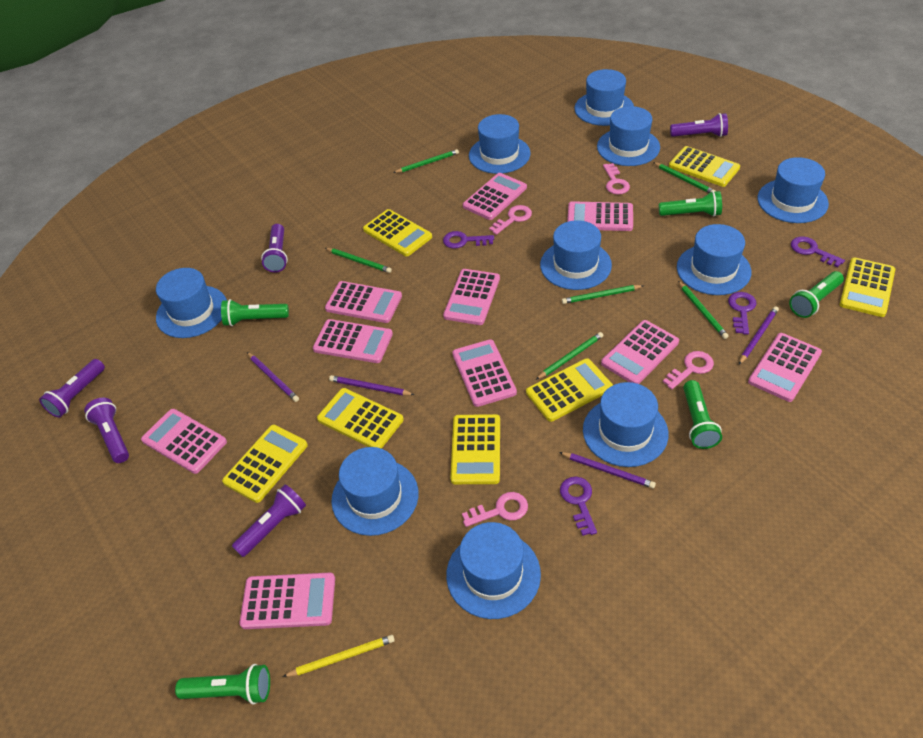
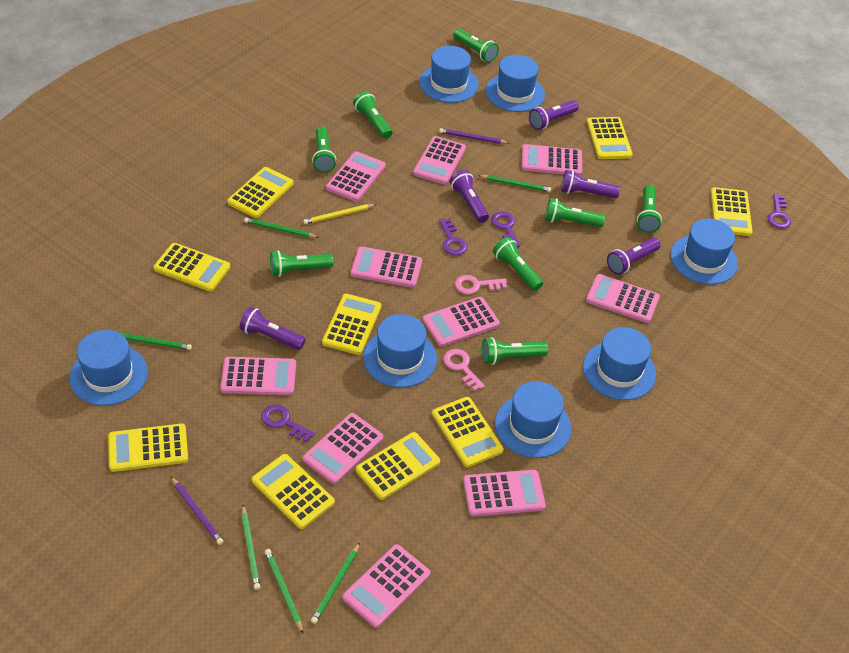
blue hat: [156,268,227,338] [331,447,418,536] [446,522,541,619] [469,114,531,174] [540,220,612,290] [574,69,634,126] [583,382,669,467] [597,106,660,166] [677,224,751,295] [758,157,829,223] = 10 -> [69,330,148,406] [363,314,437,388] [419,46,479,103] [485,55,545,112] [495,381,571,458] [583,327,656,400] [670,218,738,285] = 7
green flashlight: [175,664,270,704] [221,299,289,326] [659,191,722,217] [683,380,722,449] [789,271,844,318] = 5 -> [270,251,333,277] [312,127,336,173] [353,91,392,139] [453,28,499,62] [482,337,548,365] [493,237,543,291] [545,198,605,227] [637,185,662,233] = 8
pink key: [462,492,528,527] [489,205,532,235] [603,163,630,194] [663,351,714,390] = 4 -> [443,349,485,391] [455,275,507,294] = 2
purple pencil: [247,352,299,402] [329,375,415,395] [559,452,656,489] [739,306,779,364] = 4 -> [171,477,224,545] [439,128,509,144] = 2
yellow calculator: [222,425,308,503] [317,388,404,449] [363,209,432,256] [450,414,500,484] [526,358,613,422] [669,146,740,187] [840,258,895,317] = 7 -> [108,423,188,472] [153,243,230,291] [227,167,293,218] [252,454,335,529] [322,294,381,355] [356,432,440,500] [432,397,504,467] [587,117,633,159] [711,187,753,236] = 9

